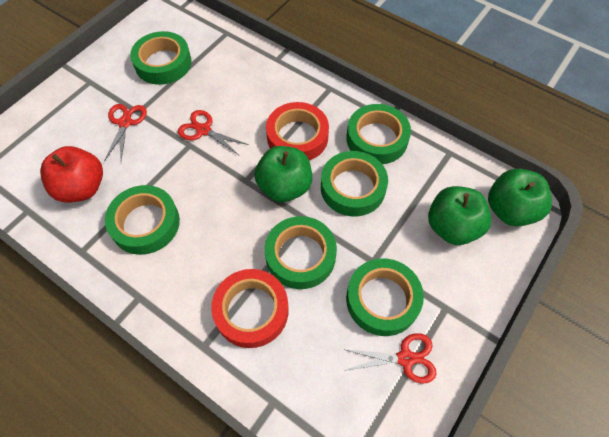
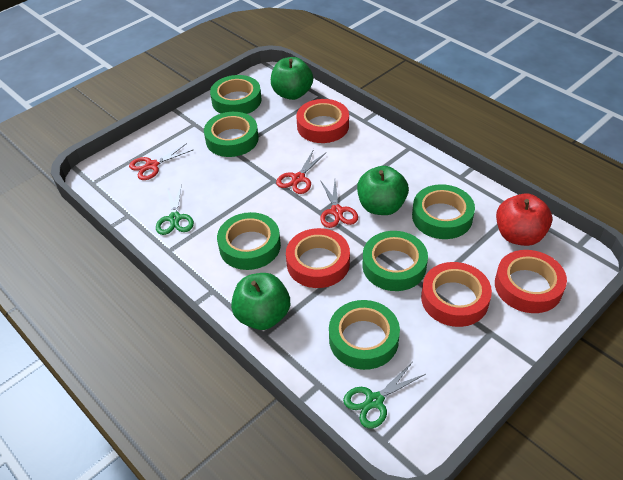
green scissors: none = 0 -> [156,184,194,235] [343,363,426,428] = 2
red tape: [211,269,289,348] [266,102,329,161] = 2 -> [286,228,350,288] [296,99,349,143] [421,262,492,327] [495,250,567,313] = 4

